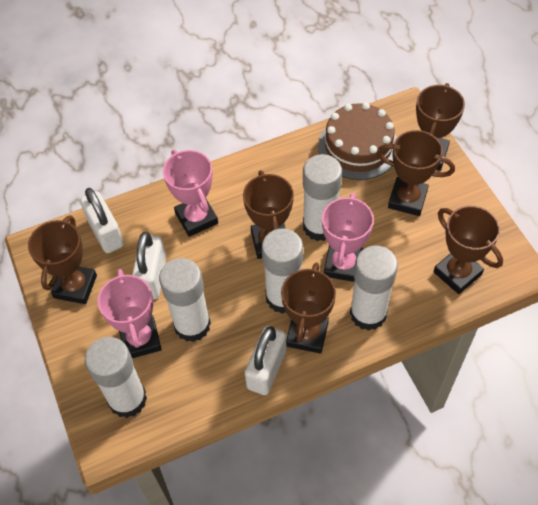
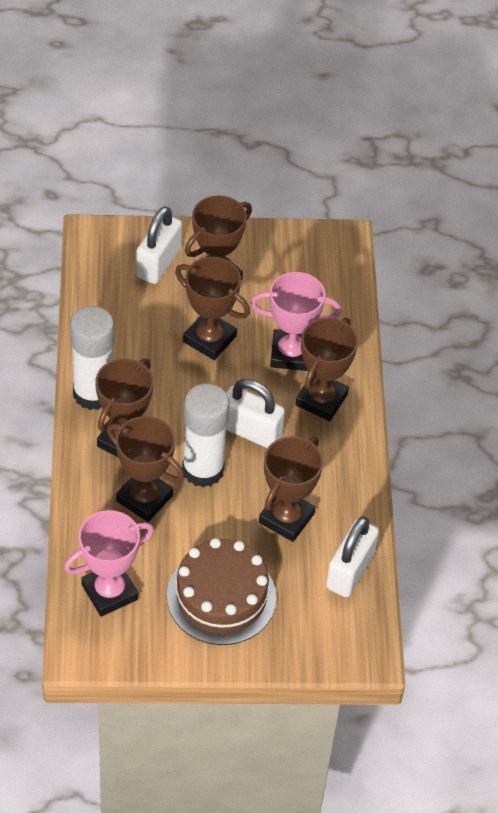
pink trophy: [97,269,162,358] [163,150,218,237] [322,193,374,282] = 3 -> [64,510,154,617] [251,272,342,371] = 2
white glue stick: [85,337,147,418] [159,258,211,342] [262,229,303,314] [303,154,342,241] [350,246,398,331] = 5 -> [70,306,114,410] [182,384,230,487] = 2

